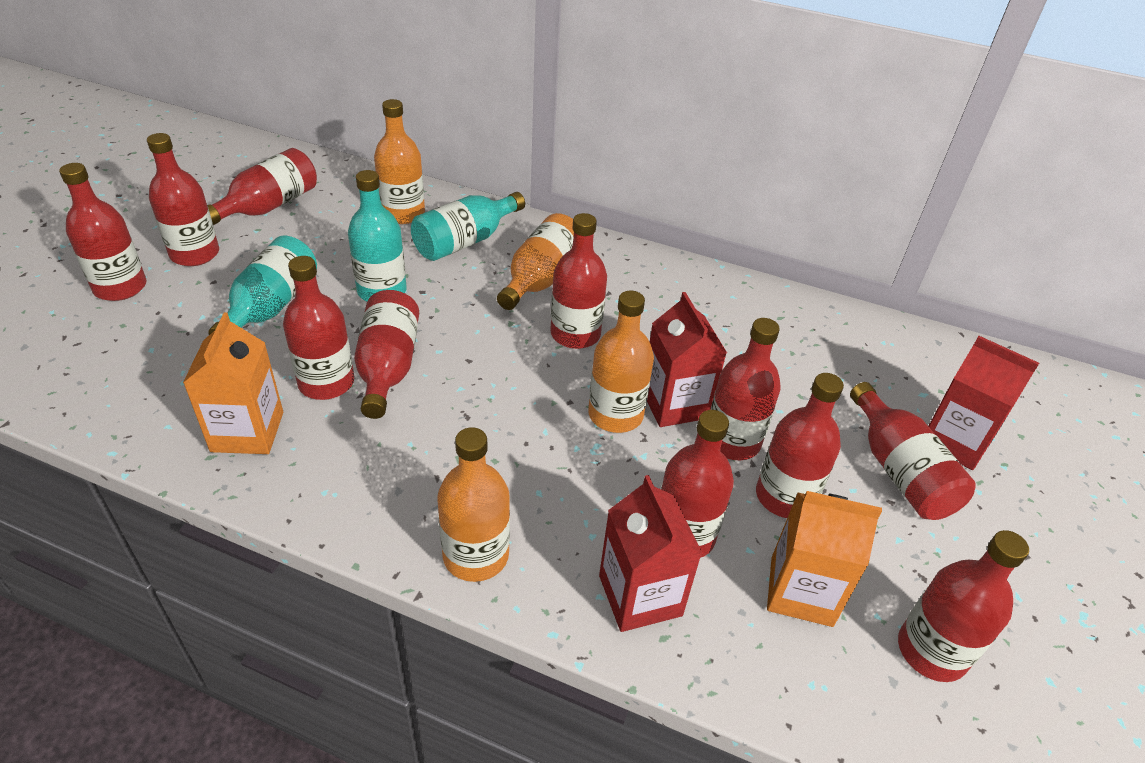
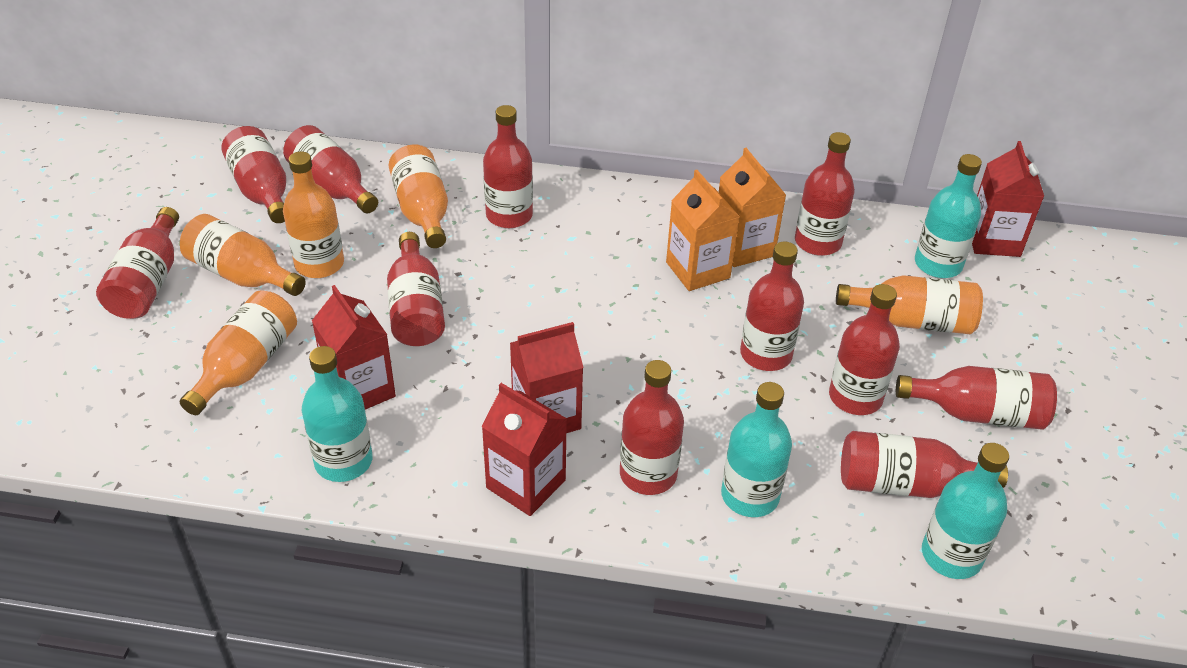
orange bottle: [374,99,425,224] [437,427,510,582] [497,213,574,310] [588,291,654,433] = 4 -> [180,214,306,296] [180,291,297,415] [283,151,344,278] [389,144,448,248] [836,275,983,334] = 5
red carton: [599,475,702,632] [647,292,727,427] [928,336,1039,470] = 3 -> [312,285,396,410] [481,383,567,516] [510,322,584,433] [972,141,1044,257] = 4
turquoise bottle: [208,236,317,335] [348,170,407,301] [411,192,525,261] = 3 -> [302,346,372,482] [721,382,792,517] [915,154,982,278] [922,443,1009,579] = 4

